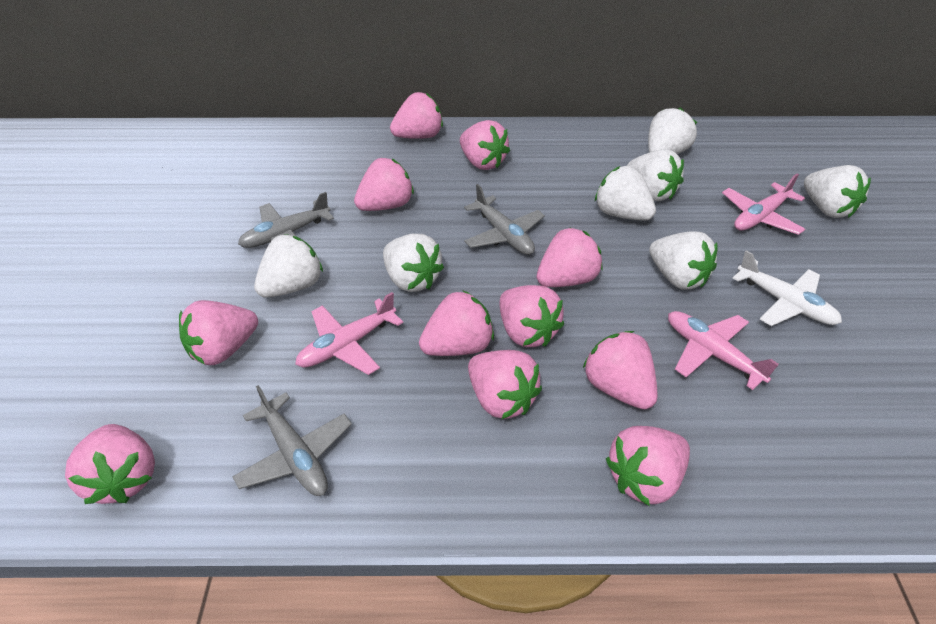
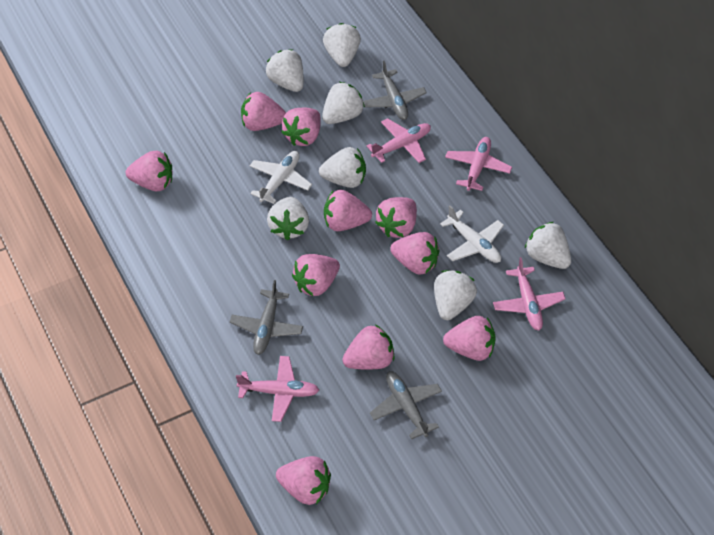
pink plane: [295,292,403,375] [668,311,779,390] [722,174,805,235] = 3 -> [236,356,319,422] [367,118,431,163] [445,137,512,191] [493,257,566,330] = 4
pink strawberry: [65,424,155,504] [179,300,258,365] [354,158,414,211] [390,92,443,139] [419,290,494,356] [460,120,510,170] [468,350,542,419] [500,285,564,347] [537,227,602,287] [583,331,658,409] [606,426,690,506] = 11 -> [126,151,172,191] [241,92,286,131] [276,456,331,505] [281,108,321,146] [292,254,340,296] [324,190,372,231] [342,324,395,370] [375,197,417,238] [390,232,439,275] [443,316,496,361] = 10
white plane: [733,250,842,326] = 1 -> [250,151,312,204] [440,205,504,263] = 2

